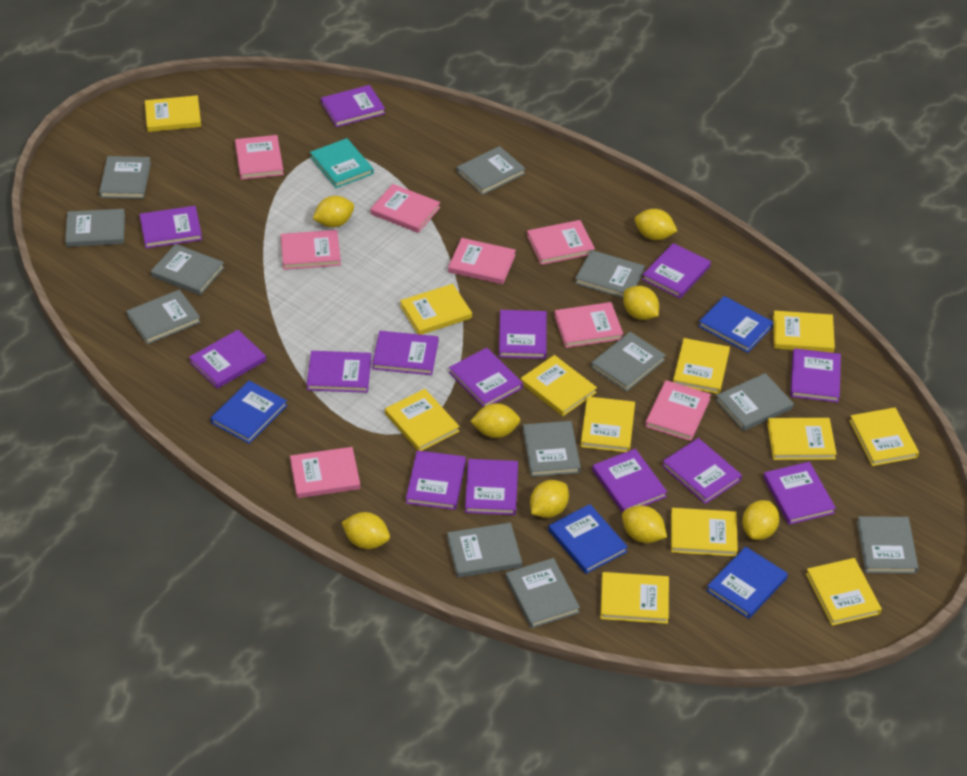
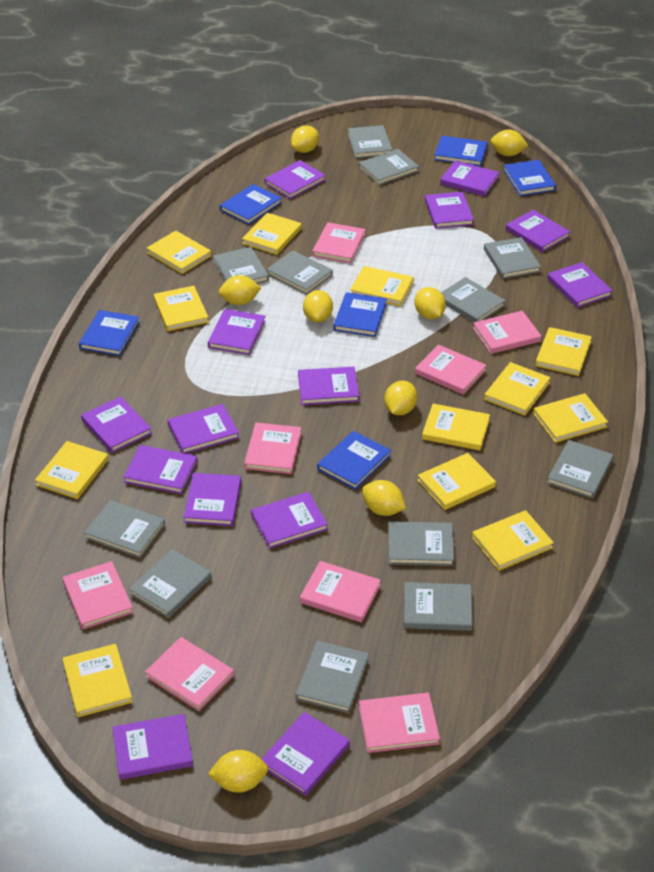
blue book: [211,381,287,444] [548,504,628,574] [698,296,773,353] [706,546,788,619] = 4 -> [79,310,140,356] [220,184,282,225] [317,431,391,490] [333,292,387,337] [434,136,487,166] [503,160,556,196] = 6
turquoise book: [310,138,374,188] = 1 -> none = 0

